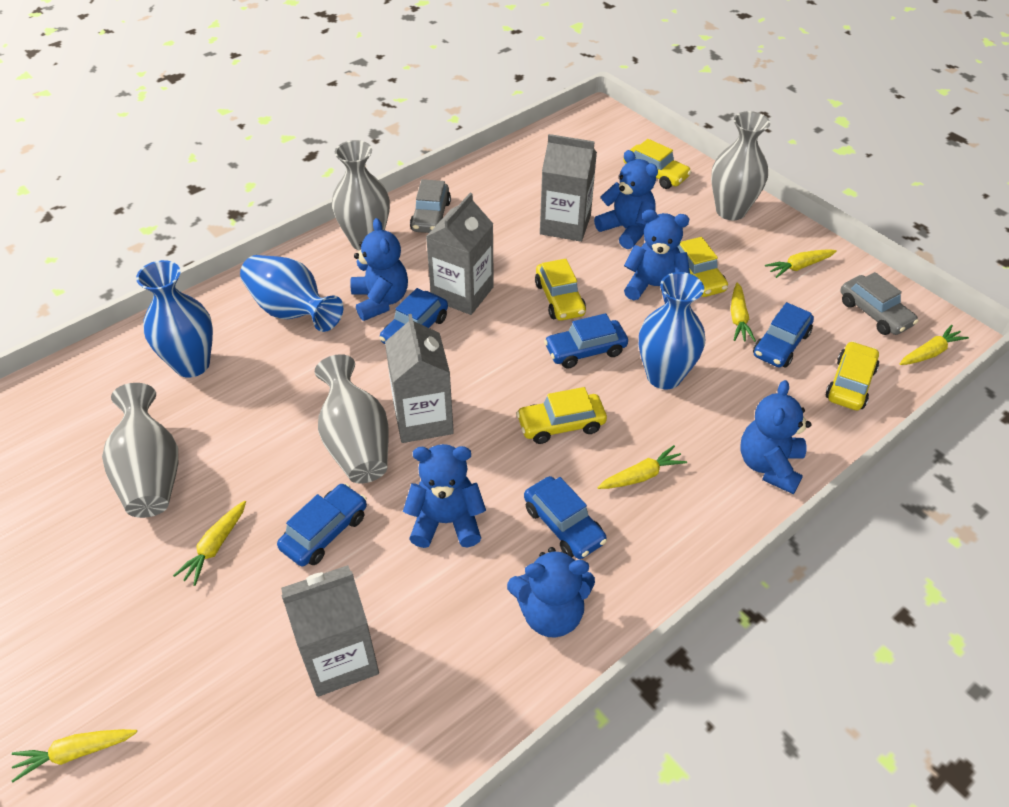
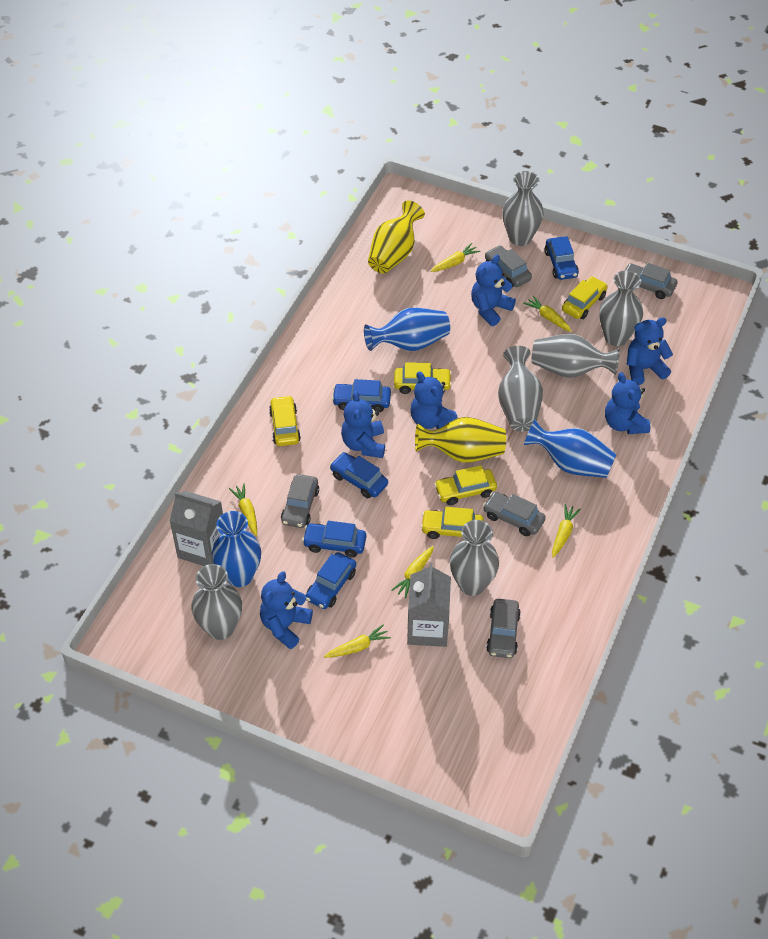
grey car: [410,179,451,233] [840,272,918,335] = 2 -> [281,474,319,528] [483,492,546,536] [485,245,532,287] [486,598,521,658] [625,263,678,299] = 5
grey carton: [281,565,379,697] [385,314,454,443] [426,193,494,315] [540,134,597,242] = 4 -> [170,491,223,566] [407,563,451,647] = 2
grey vase: [102,383,178,518] [315,354,389,484] [332,140,390,250] [711,111,770,220] = 4 -> [191,564,242,640] [450,520,499,596] [498,346,543,432] [502,171,544,246] [532,334,620,378] [599,270,643,346] = 6
yellow vase: none = 0 -> [368,201,425,273] [415,417,506,463] = 2

